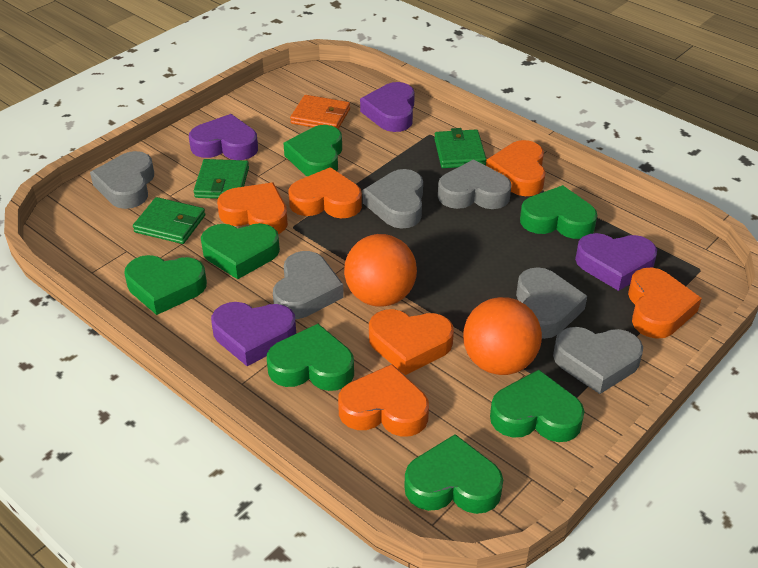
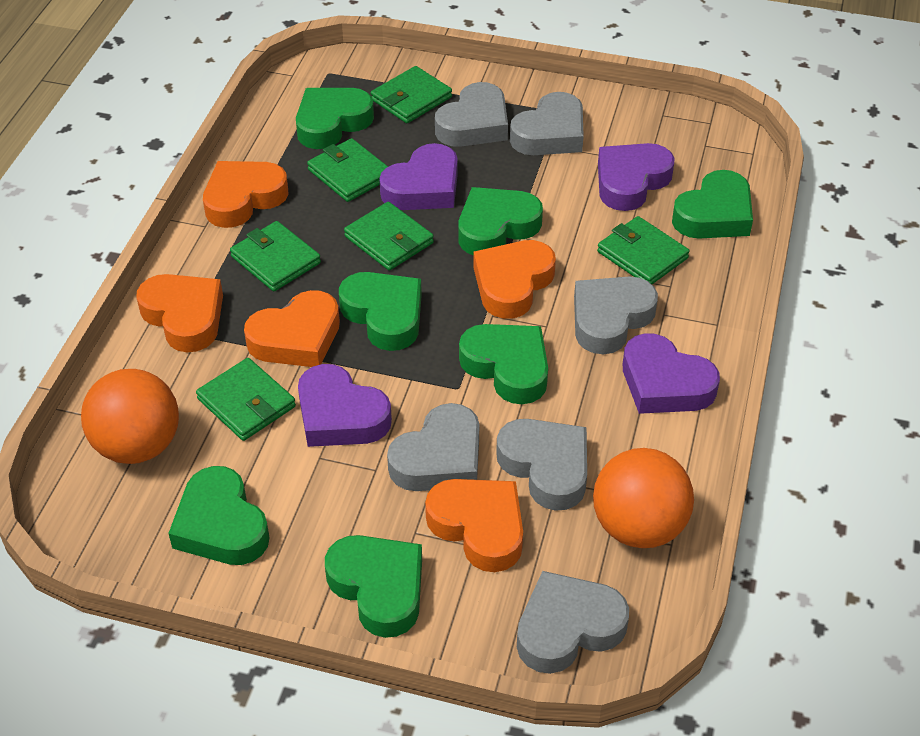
green wallet: [133,197,205,244] [194,159,249,199] [434,128,487,168] = 3 -> [196,358,296,441] [230,221,321,291] [307,138,388,202] [344,202,434,271] [371,66,452,123] [597,216,690,284] = 6
orange heart: [217,183,288,234] [289,167,362,218] [338,364,429,437] [369,309,454,375] [486,140,546,196] [628,267,702,339] = 6 -> [136,274,223,352] [203,161,288,228] [244,290,340,367] [425,479,523,572] [473,240,556,319] = 5
orange wallet: [290,95,350,129] = 1 -> none = 0

